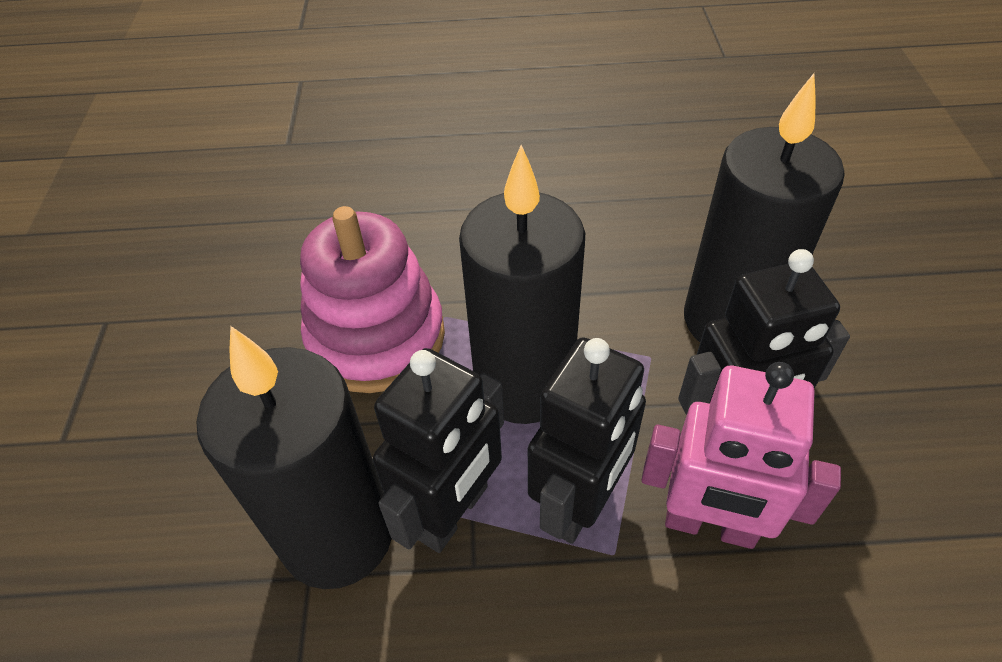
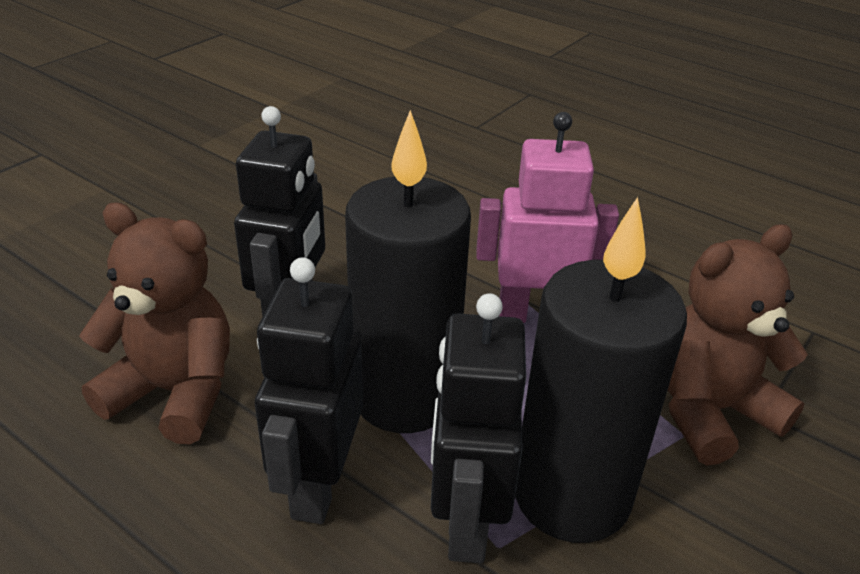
black candle: [196,326,392,589] [459,145,585,424] [684,73,845,342] = 3 -> [345,110,471,433] [515,197,687,543] = 2
brown teddy bear: none = 0 -> [79,202,230,445] [668,224,808,465] = 2
pink stacking toy: [300,206,445,393] = 1 -> none = 0

